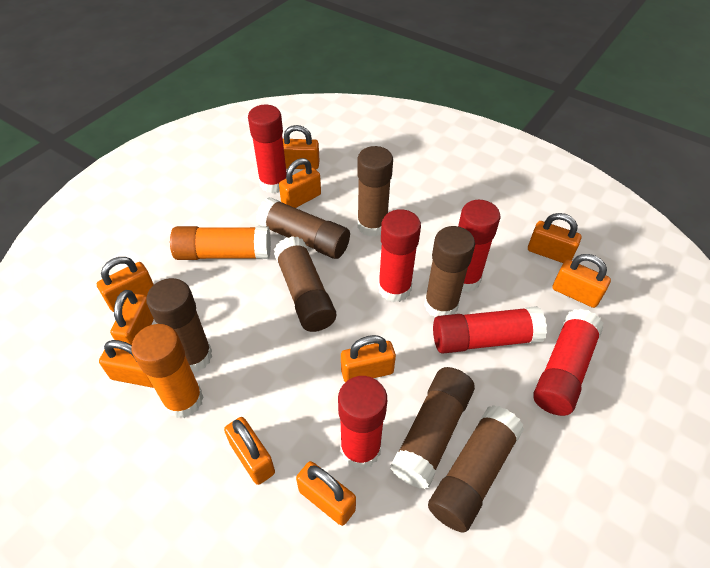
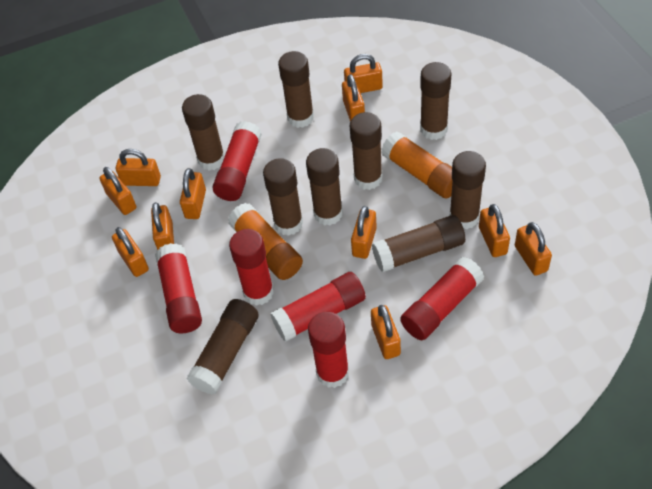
brown glue stick: [146,278,212,372] [256,197,350,259] [274,236,336,332] [357,146,393,237] [390,367,475,489] [424,226,475,317] [428,405,524,533] = 7 -> [182,94,225,171] [187,299,259,395] [263,158,303,236] [278,51,314,128] [306,148,343,225] [350,112,383,190] [372,215,465,272] [420,62,452,140] [450,151,486,229] = 9
orange padlock: [96,257,154,312] [99,340,154,388] [110,290,154,345] [224,417,275,485] [279,158,321,208] [283,125,320,169] [296,461,356,526] [341,335,396,382] [528,213,582,263] [552,254,611,308] = 10 -> [99,167,136,215] [112,227,149,277] [116,149,161,186] [151,202,174,250] [180,168,206,219] [342,74,365,122] [344,54,383,93] [351,206,377,259] [371,305,401,359] [479,204,510,257] [515,222,552,276] = 11

